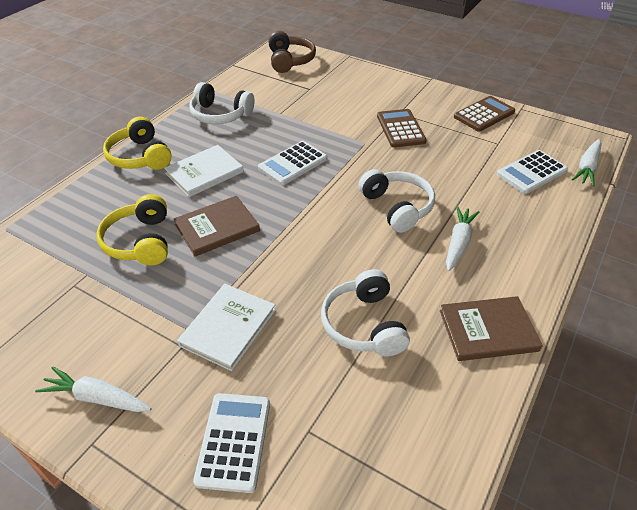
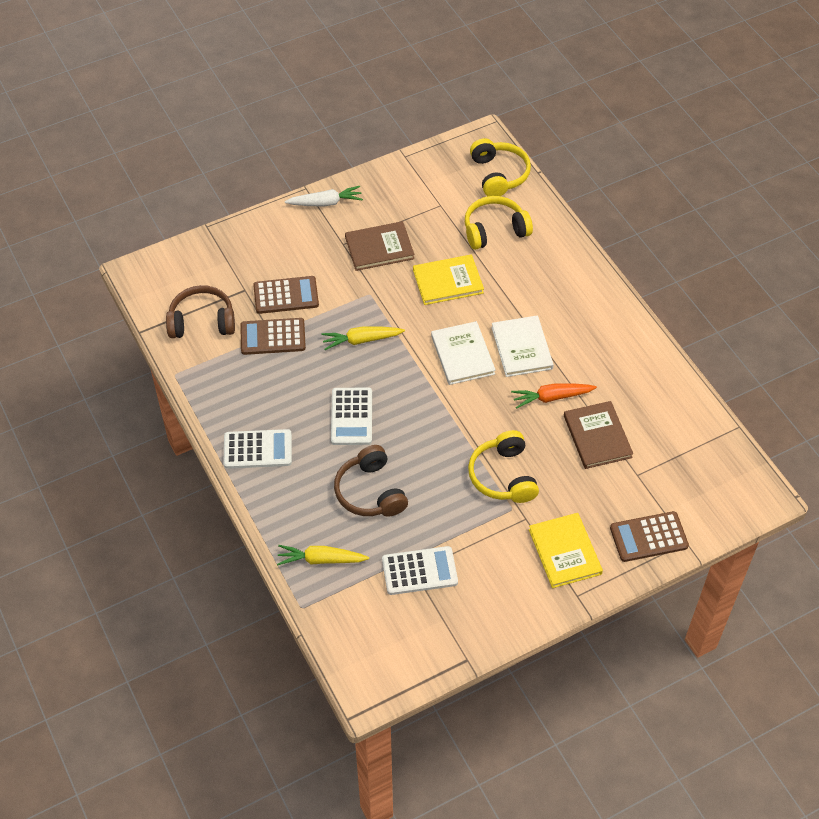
brown calculator: [377,109,426,147] [454,96,515,132] = 2 -> [240,318,306,355] [253,276,319,314] [610,511,689,562] = 3
brown headphones: [268,31,316,73] = 1 -> [166,285,235,338] [334,445,408,517] = 2
orange carrot: none = 0 -> [511,383,597,409] = 1
white carrot: [35,367,151,412] [446,206,480,271] [572,139,602,186] = 3 -> [285,186,363,207] = 1
white headphones: [189,82,255,124] [321,269,410,357] [359,169,435,233] = 3 -> none = 0
yellow book: none = 0 -> [413,254,484,305] [529,513,603,588] = 2
yellow carrot: none = 0 -> [277,545,369,566] [321,326,405,350] = 2
yellow headphones: [96,194,168,266] [103,117,172,170] = 2 -> [465,196,533,250] [468,430,539,503] [470,138,531,196] = 3

